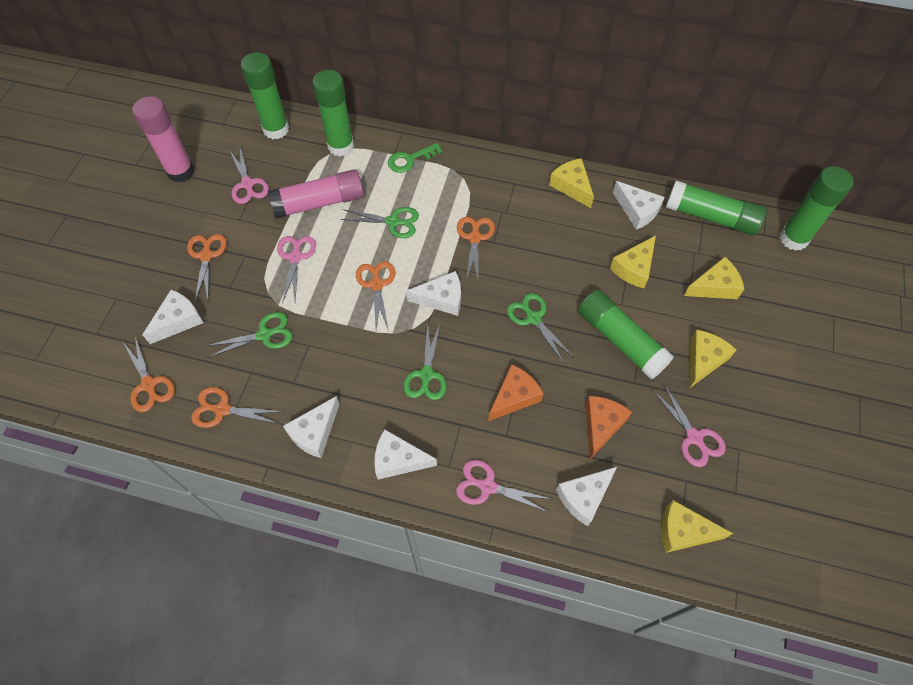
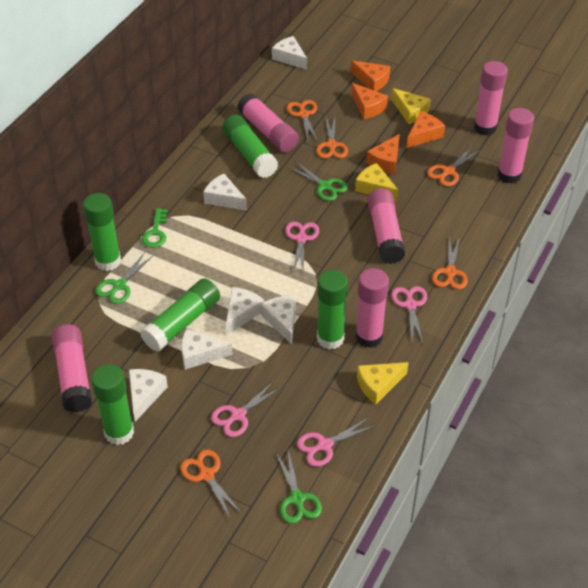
green scissors: [206,312,293,358] [340,207,419,238] [403,323,447,400] [507,293,574,363] = 4 -> [95,252,154,304] [276,450,322,524] [288,161,348,201] = 3
orange cheese: [488,364,544,421] [586,396,632,459] = 2 -> [351,60,390,91] [351,83,388,119] [366,134,400,174] [407,111,445,148] = 4
pink glue stick: [132,96,194,183] [268,169,364,219] = 2 -> [52,324,92,413] [237,94,299,152] [355,268,389,348] [367,188,405,264] [474,61,508,135] [497,108,534,184] = 6
yellow cheese: [549,158,594,208] [610,236,656,288] [662,500,733,553] [684,257,744,299] [689,329,736,388] = 5 -> [355,163,398,201] [357,362,409,405] [391,88,431,124] = 3

